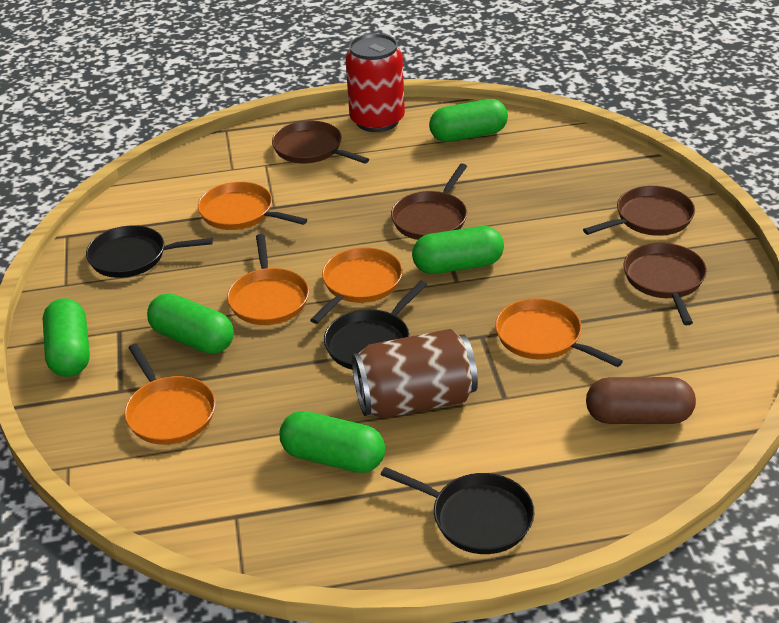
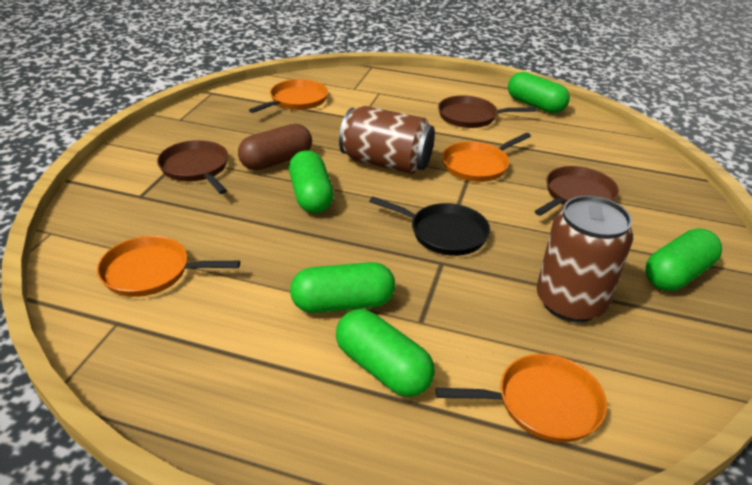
black pan: [86,225,213,278] [324,281,427,370] [381,467,535,554] = 3 -> [369,196,490,256] = 1
brown can: [352,329,478,419] = 1 -> [339,106,435,174] [537,196,633,322] = 2
brown pan: [272,121,369,164] [391,163,467,240] [583,186,695,236] [623,243,707,325] = 4 -> [157,140,228,194] [438,95,536,128] [535,166,619,216] = 3
orange pan: [124,343,216,445] [198,182,307,230] [227,234,309,325] [310,247,403,324] [495,298,623,367] = 5 -> [97,236,240,297] [249,79,328,113] [436,354,607,442] [442,133,531,182] = 4
red can: [346,33,405,132] = 1 -> none = 0

